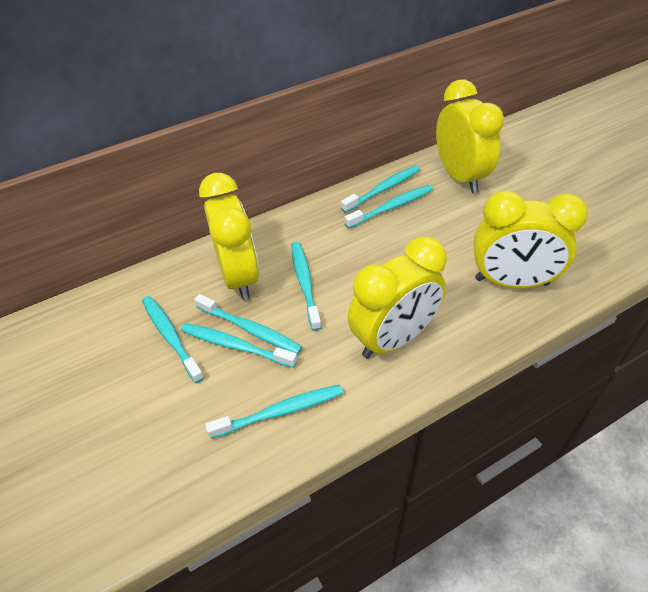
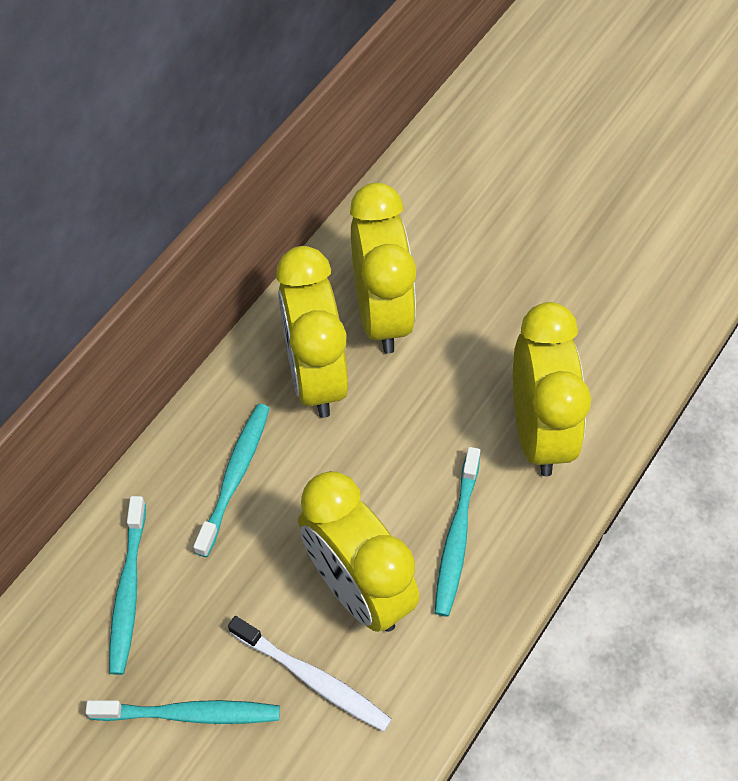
turquoise toothbrush: [142,296,204,383] [181,323,297,368] [194,294,302,354] [205,384,343,438] [291,242,322,331] [341,165,420,213] [344,185,433,229] = 7 -> [85,700,280,724] [109,496,146,675] [193,404,270,557] [435,447,480,617] = 4
white toothbrush: none = 0 -> [228,616,392,732] = 1

